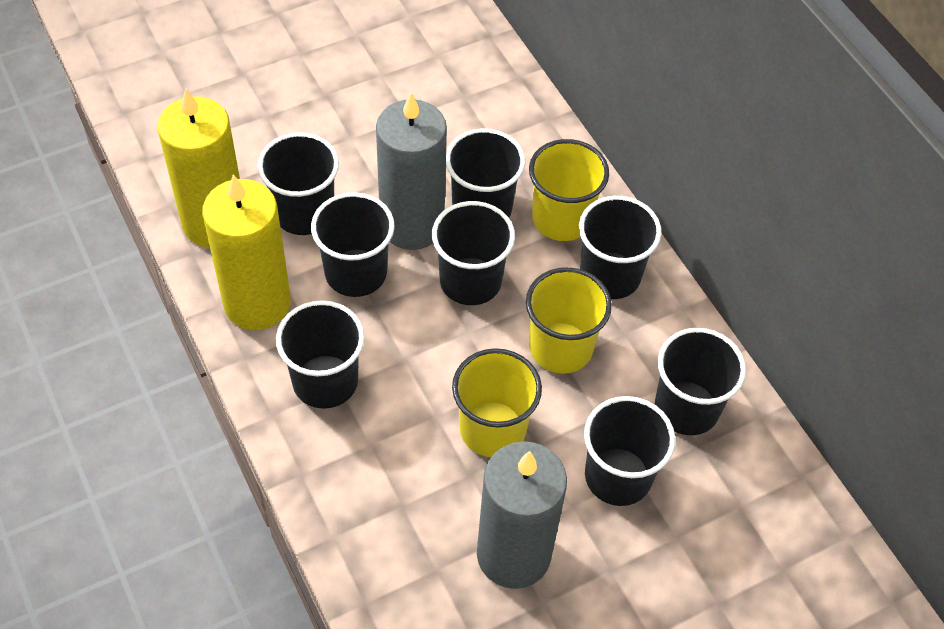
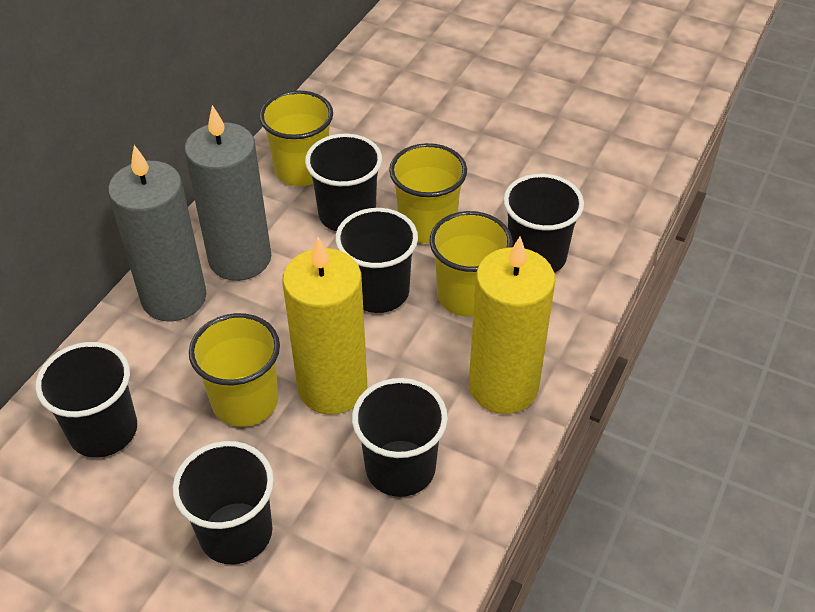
black cup: [258,133,339,235] [276,300,365,409] [311,192,395,297] [432,201,515,305] [446,128,525,217] [579,196,662,299] [584,396,675,506] [655,328,746,435] = 8 -> [35,342,137,458] [172,441,274,564] [305,133,382,231] [335,208,418,313] [352,378,448,497] [504,174,584,273] = 6
yellow cup: [452,348,542,457] [526,267,612,374] [529,139,609,241] = 3 -> [189,313,280,427] [259,90,333,186] [389,143,467,243] [430,211,513,317] = 4

